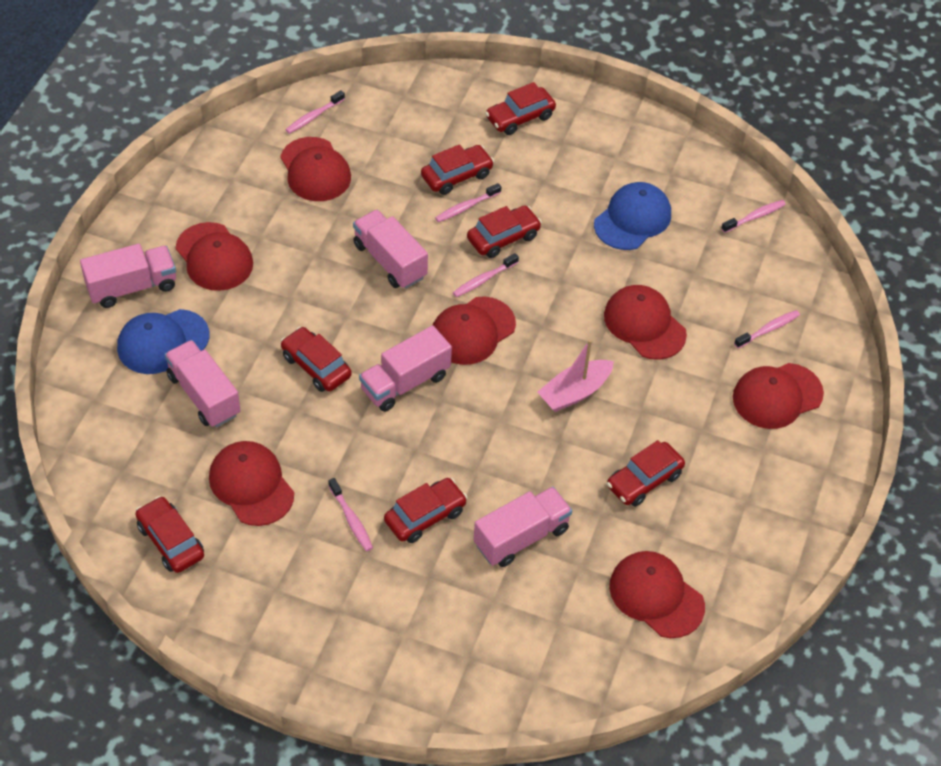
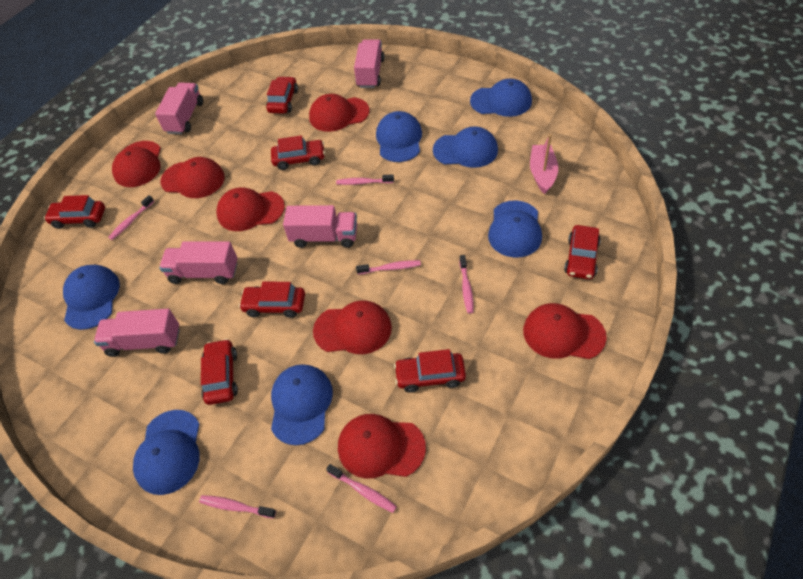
blue cap: [117,309,209,374] [594,182,671,250] = 2 -> [63,265,120,330] [133,410,200,495] [271,364,333,445] [376,111,422,162] [433,126,498,168] [470,79,532,117] [488,200,542,258] = 7

